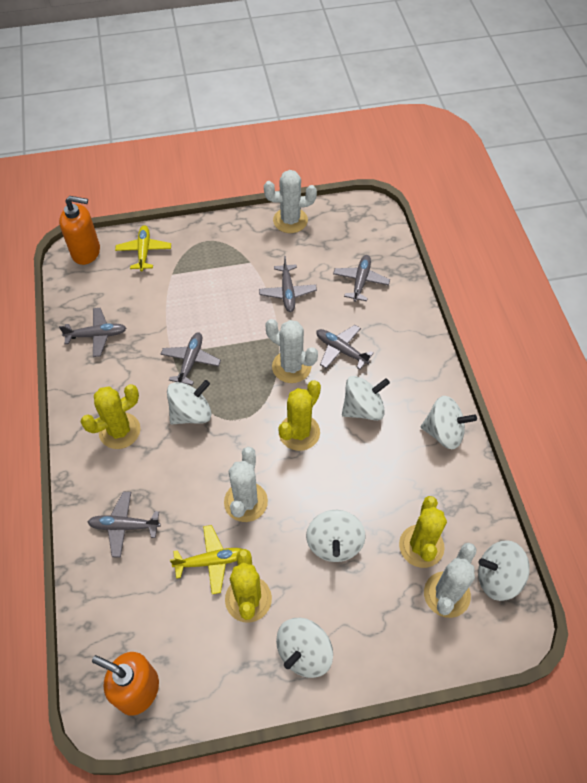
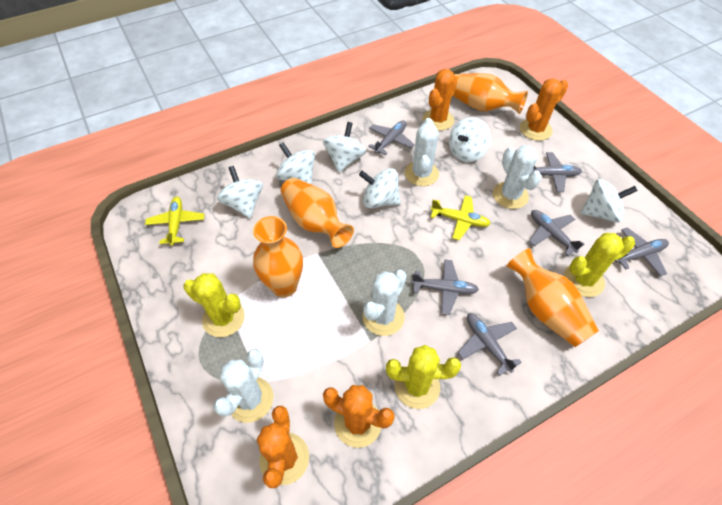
orange cactus: none = 0 -> [257,406,309,488] [323,385,395,448] [423,69,457,131] [520,79,568,141] = 4
orange soap dispenser: [59,196,100,265] [92,652,159,716] = 2 -> none = 0
orange vase: none = 0 -> [253,216,303,297] [280,178,354,248] [453,73,528,114] [507,248,599,347] = 4
yellow cactus: [81,384,140,449] [225,549,272,623] [278,380,321,451] [399,496,447,568] = 4 -> [183,273,245,337] [386,345,461,409] [564,233,635,297] = 3

